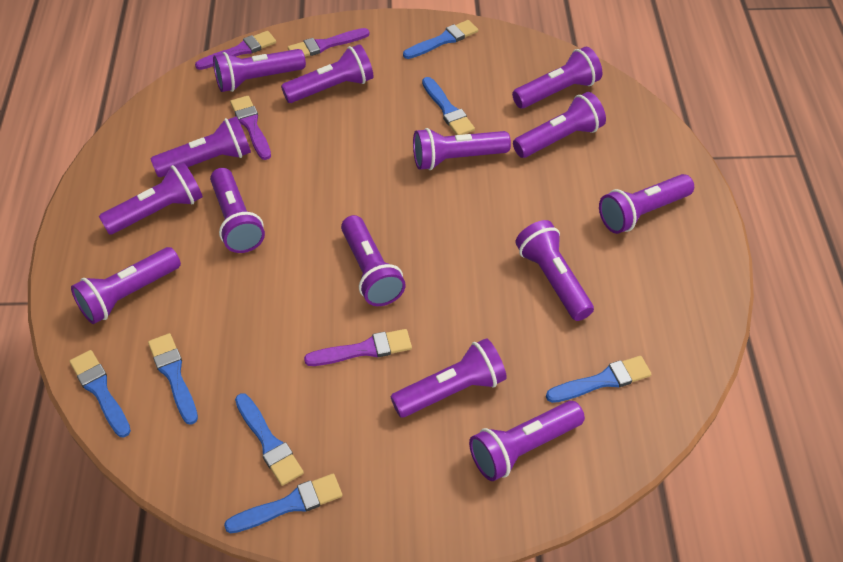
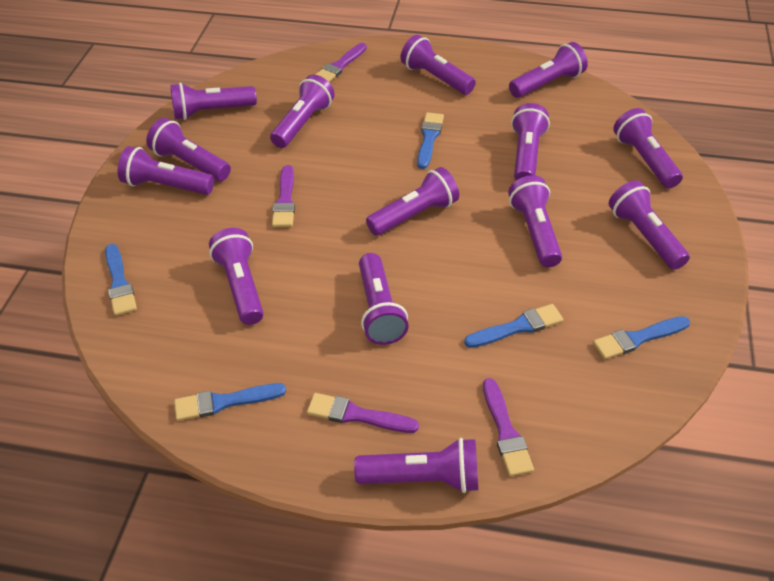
blue brush: [69,350,131,437] [148,333,198,425] [224,474,343,533] [235,393,304,486] [403,20,478,59] [422,77,475,135] [546,356,651,403] = 7 -> [105,244,137,316] [174,383,286,421] [417,112,444,169] [464,304,563,348] [593,316,690,359] = 5

